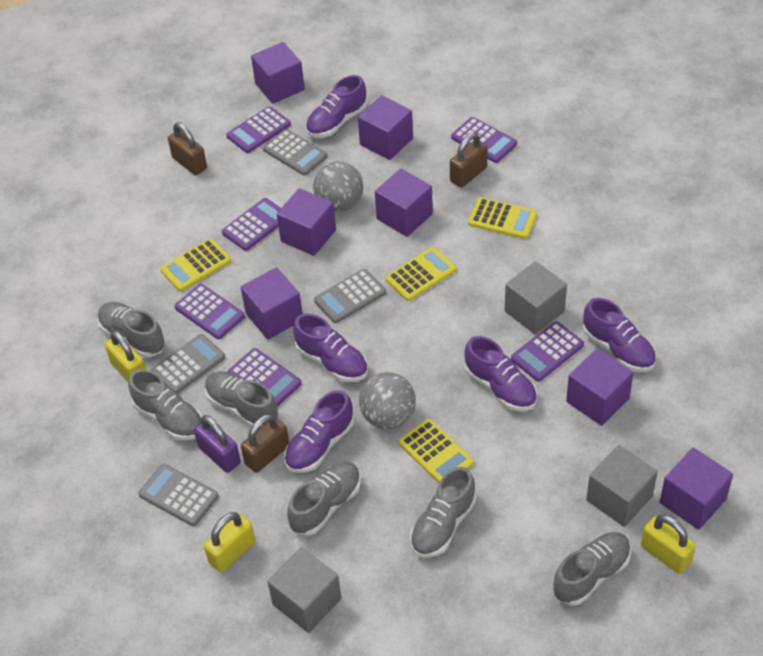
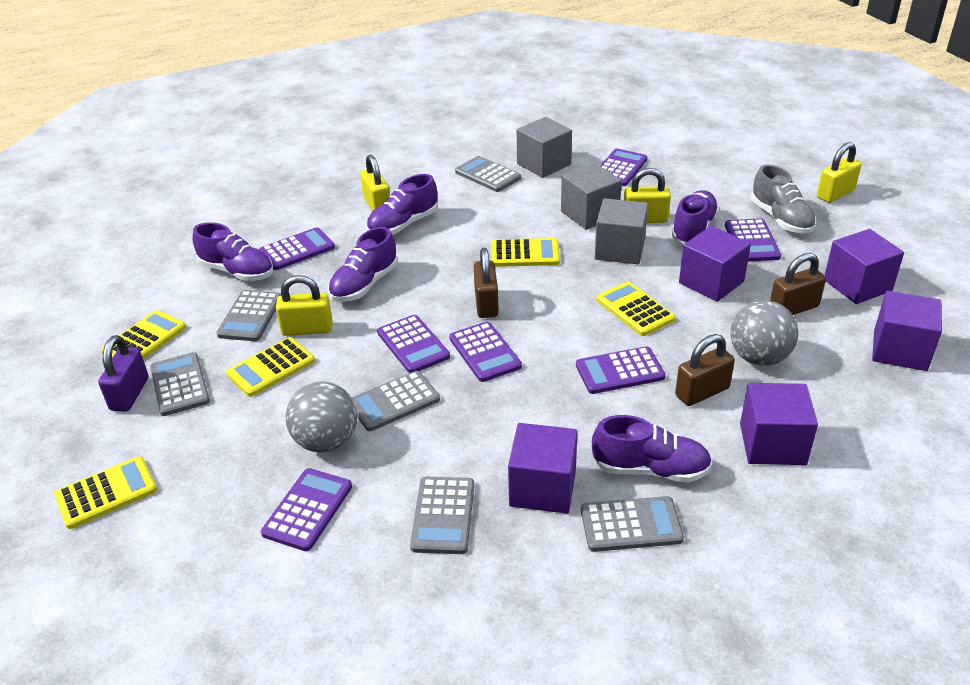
grey calculator: [138,464,219,526] [151,334,225,393] [263,129,328,175] [314,269,386,323] = 4 -> [150,352,210,416] [216,290,281,341] [351,371,440,431] [410,477,474,554] [455,156,521,192] [581,496,684,552] = 6
grey shoe: [97,302,166,357] [128,369,202,440] [205,371,279,427] [287,462,361,536] [410,467,476,558] [552,532,631,606] = 6 -> [751,165,816,234] = 1
purple calculator: [174,284,245,339] [222,198,281,251] [226,106,291,153] [228,348,302,407] [451,117,517,163] [511,321,584,381] = 6 -> [259,227,335,270] [261,468,352,551] [377,315,450,373] [449,322,522,382] [576,346,665,394] [600,149,647,186] [725,218,781,261] = 7
purple cube: [241,267,303,340] [251,42,305,104] [277,188,336,256] [358,95,413,160] [375,169,433,237] [566,348,633,426] [660,447,733,530] = 7 -> [508,423,578,514] [679,226,751,302] [740,383,818,465] [825,229,904,304] [872,291,942,371] = 5
yellow calculator: [160,238,231,292] [385,247,456,301] [399,419,474,483] [468,198,537,239] = 4 -> [54,456,157,529] [101,310,186,360] [226,337,315,397] [491,238,560,267] [596,281,676,336] = 5
yellow padlock: [105,330,146,382] [204,512,255,572] [641,515,696,574] = 3 -> [276,275,333,336] [360,155,390,211] [624,168,671,223] [817,142,861,203] = 4

